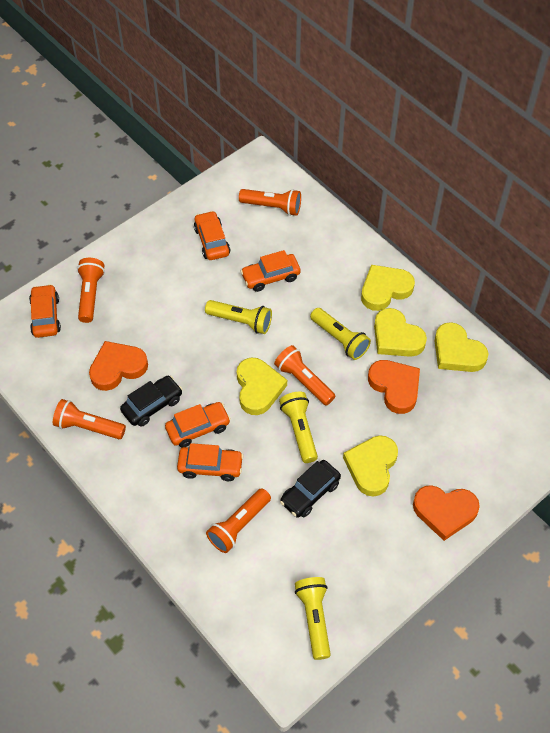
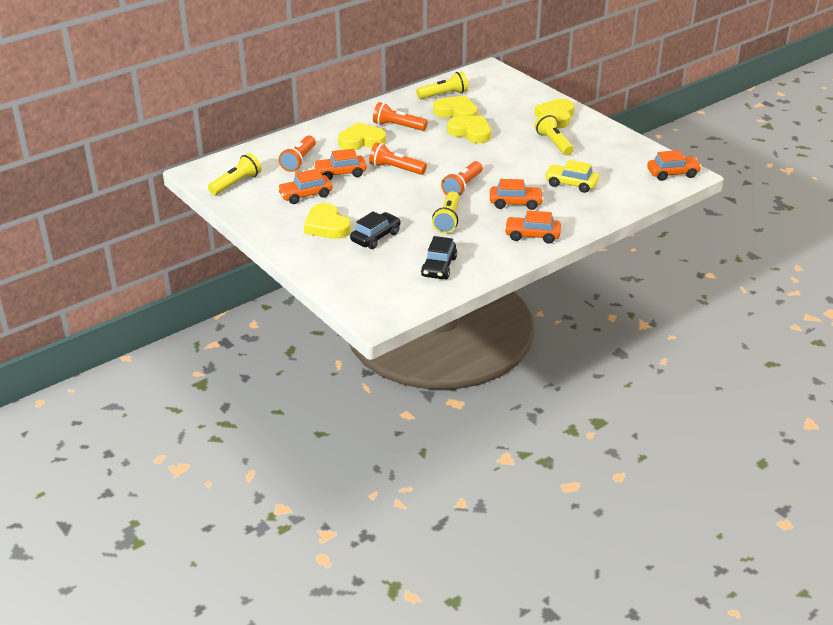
orange flashlight: [53,399,126,439] [77,258,105,323] [206,488,271,553] [239,189,301,216] [274,345,335,406] = 5 -> [279,135,316,172] [369,142,427,175] [373,102,428,131] [441,161,483,196] = 4
orange heart: [89,341,148,391] [368,360,420,414] [413,485,480,541] = 3 -> none = 0
yellow car: none = 0 -> [545,160,599,193] = 1

